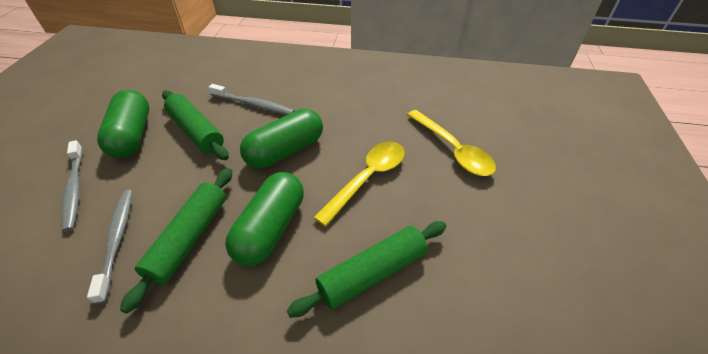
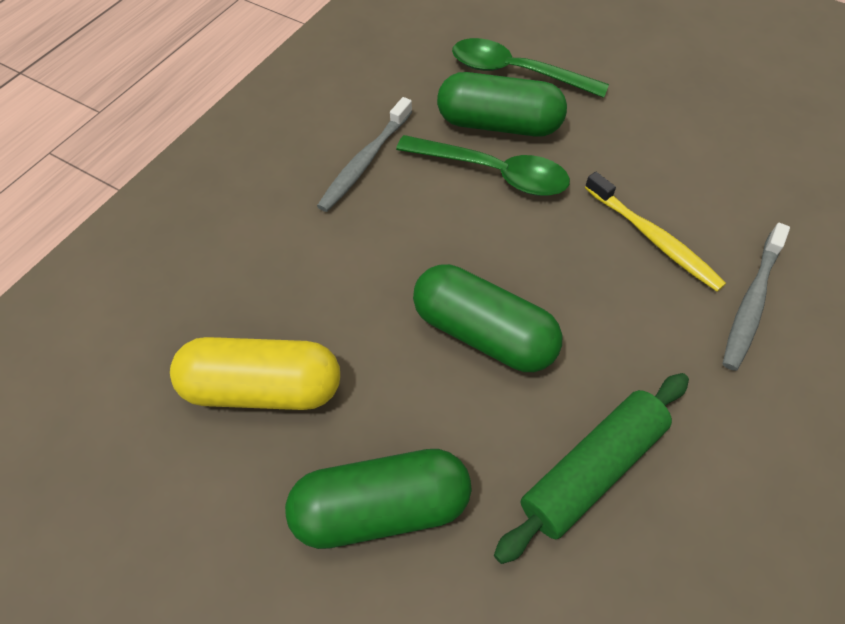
green rolling pin: [120,168,232,314] [162,90,229,160] [287,221,446,318] = 3 -> [494,373,689,564] = 1
green spoon: none = 0 -> [396,135,570,196] [452,38,609,98] = 2
grey toothbrush: [61,140,83,232] [87,189,133,304] [209,84,295,115] = 3 -> [317,97,412,212] [722,223,790,371] = 2
yellow capsule: none = 0 -> [170,337,340,410] = 1
yellow spoon: [313,142,405,227] [407,110,496,176] = 2 -> none = 0
yellow toothbrush: none = 0 -> [585,172,726,292] = 1

